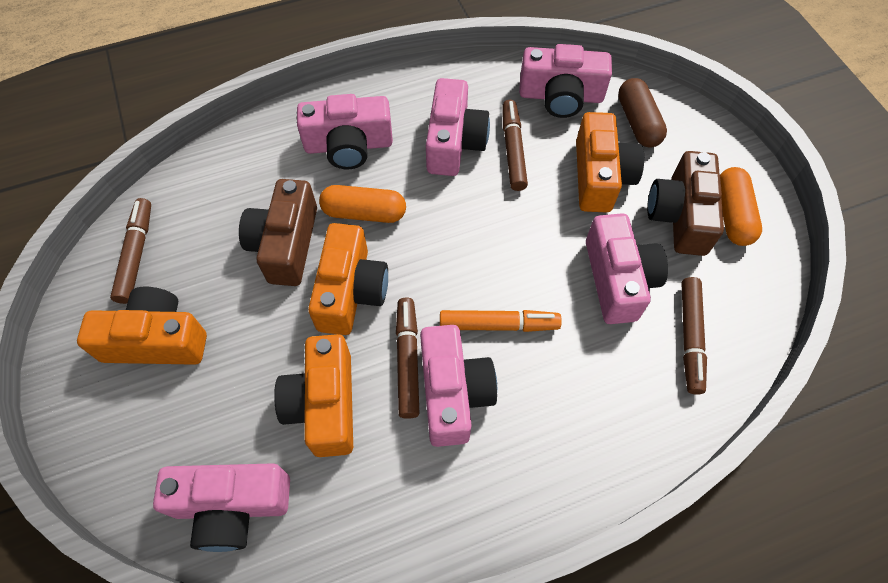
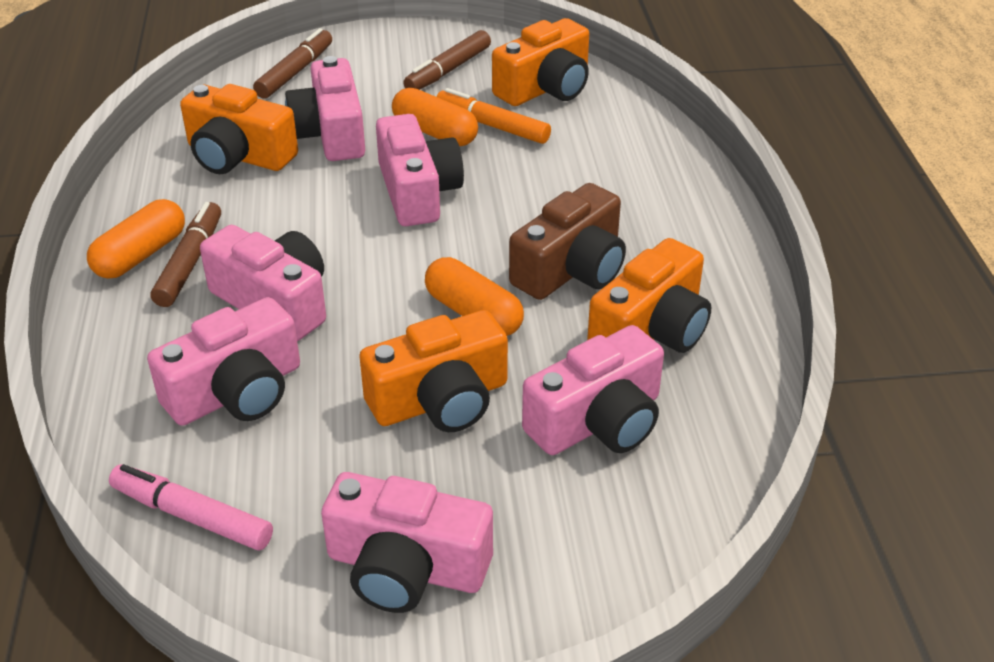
brown camera: [239,179,317,286] [647,151,724,256] = 2 -> [509,183,626,300] = 1
brown capsule: [618,78,667,147] = 1 -> none = 0
brown marker: [110,198,151,304] [396,298,419,419] [502,100,528,191] [681,277,707,395] = 4 -> [151,202,221,307] [253,28,332,99] [403,30,491,90] = 3
orange capsule: [319,185,406,223] [720,167,762,246] = 2 -> [87,199,185,279] [392,88,478,146] [425,257,524,336] = 3
pink marker: none = 0 -> [109,464,273,551] = 1

